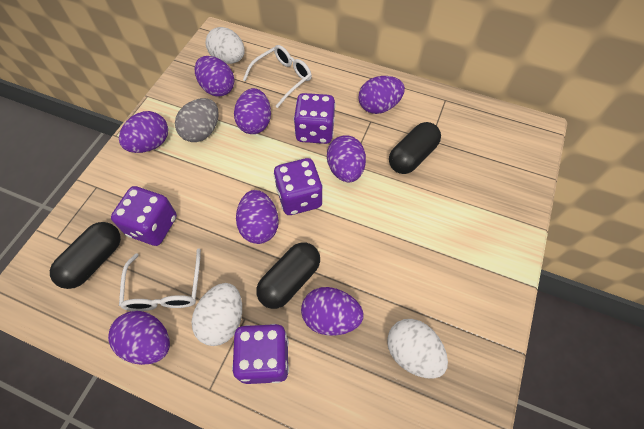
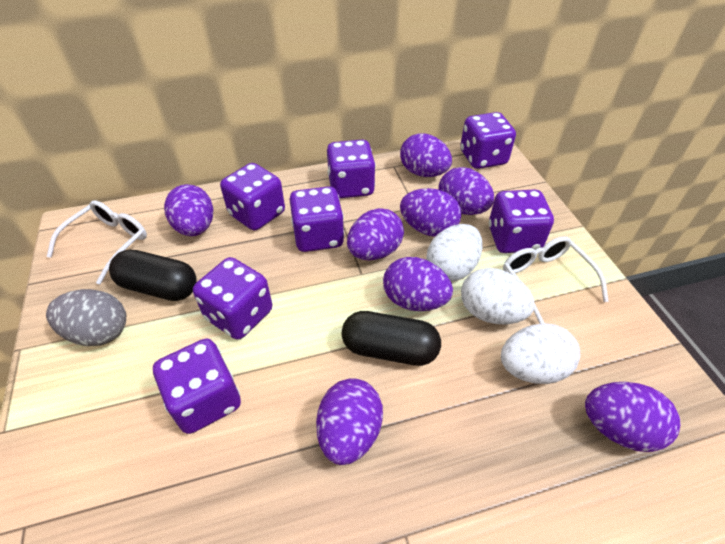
black capsule: [50,222,121,289] [256,242,320,309] [389,122,441,174] = 3 -> [109,250,197,301] [341,311,441,366] = 2
purple dice: [111,186,177,246] [232,324,289,384] [274,158,323,215] [294,93,336,144] = 4 -> [153,338,241,434] [193,257,272,340] [220,163,285,231] [289,186,344,252] [327,140,376,198] [460,112,516,169] [489,189,554,253] = 7

